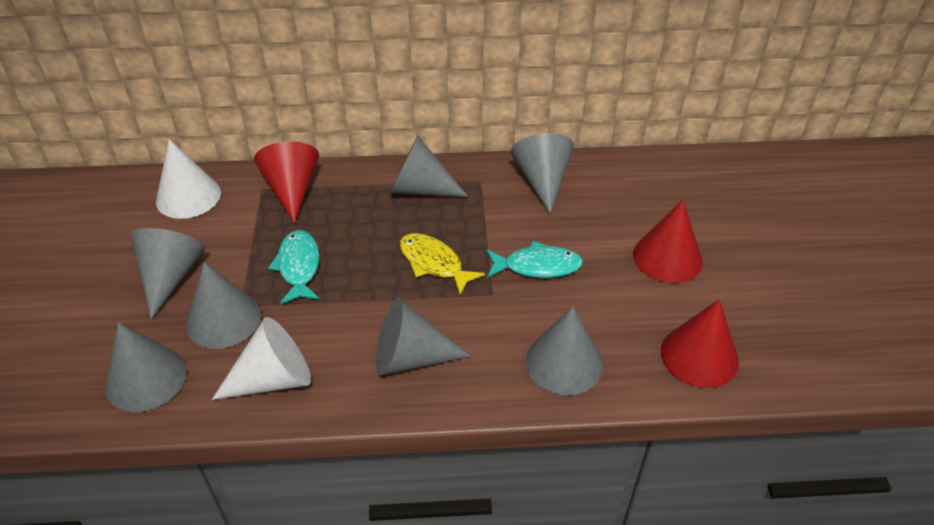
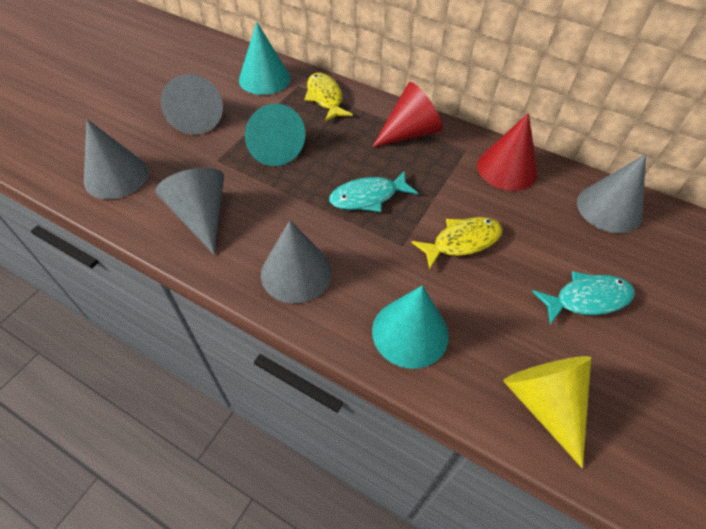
grey cone: [105,322,187,412] [131,228,205,319] [186,262,261,349] [376,298,471,375] [390,136,468,197] [511,133,574,214] [526,306,603,395] = 7 -> [84,119,149,199] [156,168,224,255] [161,74,223,135] [261,220,332,303] [577,154,646,233] = 5
red cone: [254,142,319,223] [633,200,703,283] [661,299,739,388] = 3 -> [372,82,443,147] [477,113,537,191] = 2
turquoise cone: none = 0 -> [239,22,291,95] [245,104,305,166] [372,286,449,369] = 3
white cone: [156,139,221,219] [212,317,311,400] = 2 -> none = 0
yellow cone: none = 0 -> [503,356,591,468] = 1
yellow fish: [400,233,485,295] = 1 -> [305,73,353,122] [411,217,503,270] = 2

